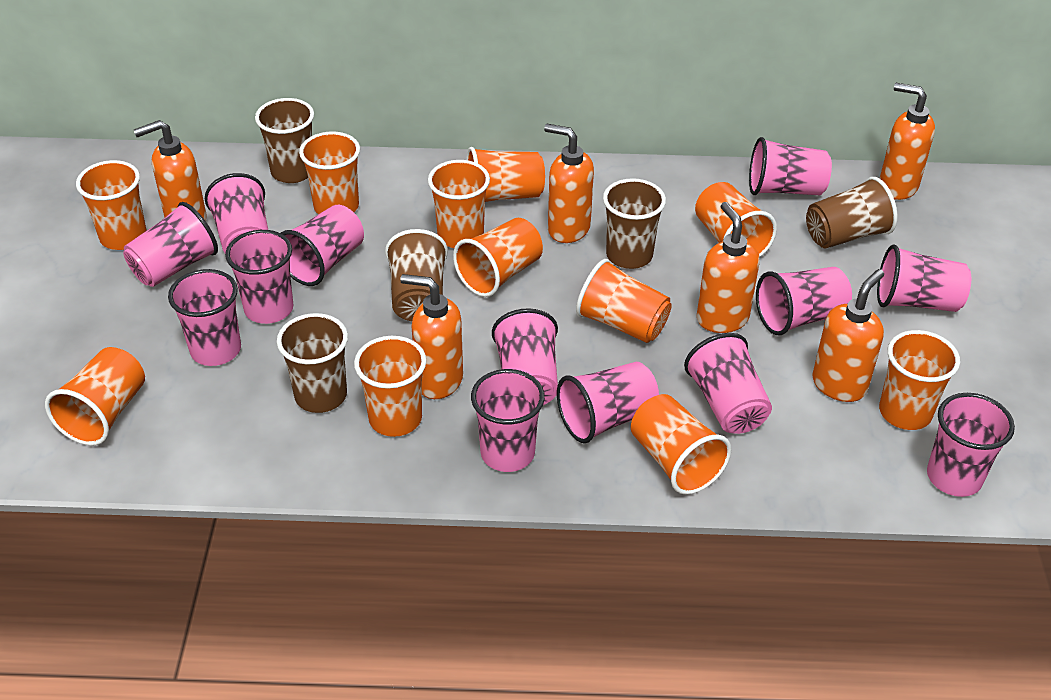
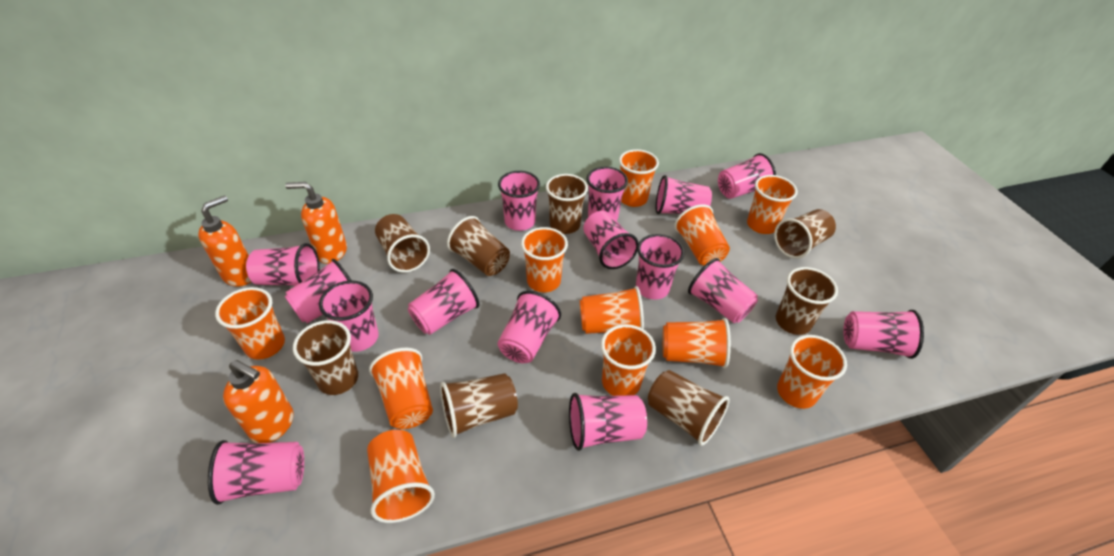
brown cup: [255,98,314,183] [277,313,348,413] [385,229,448,321] [603,178,666,269] [806,177,897,248] = 5 -> [293,320,358,395] [375,214,430,273] [440,373,518,438] [447,216,510,276] [546,174,588,234] [648,370,730,446] [774,209,836,259] [776,267,838,335] = 8
orange soap dispenser: [134,120,207,221] [400,274,463,399] [544,124,594,243] [697,202,760,333] [812,269,884,402] [880,83,935,200] = 6 -> [198,195,252,286] [223,360,294,443] [285,182,347,264] = 3
pink cup: [123,202,218,287] [168,269,241,366] [205,173,268,253] [225,230,293,324] [281,205,364,286] [471,369,545,472] [492,308,558,405] [557,362,659,443] [684,333,772,434] [749,137,832,195] [756,267,852,336] [877,245,971,312] [927,393,1015,497] = 13 -> [208,440,304,505] [246,243,319,286] [285,259,352,323] [319,280,379,352] [408,269,479,335] [498,171,540,231] [498,291,561,363] [569,393,647,451] [583,211,639,269] [586,167,628,221] [636,234,684,299] [656,175,712,214] [688,258,758,323] [718,153,776,199] [843,310,924,359] = 15

